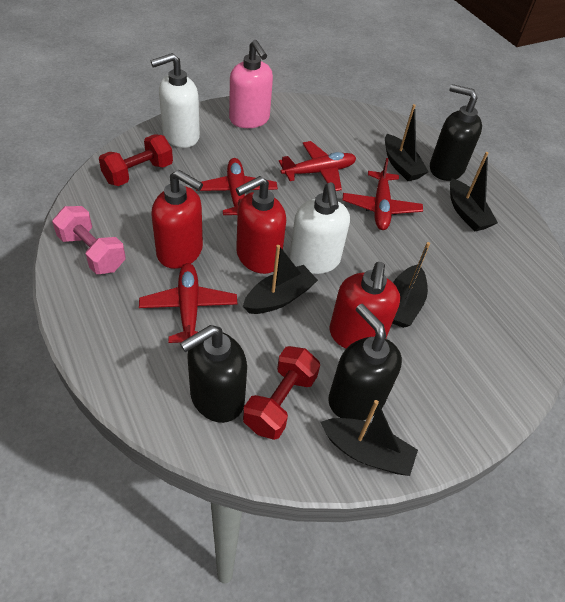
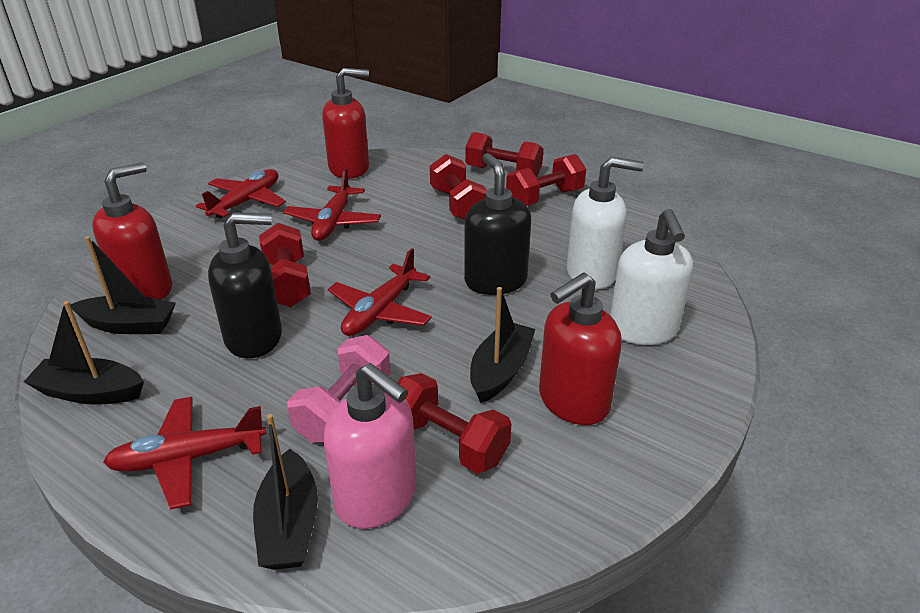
black boat: [243,245,318,314] [320,400,418,476] [385,104,429,181] [392,242,430,328] [450,152,498,232] = 5 -> [24,301,144,405] [70,236,176,334] [253,414,318,570] [470,287,535,403] = 4
black soap dispenser: [180,325,247,423] [328,304,402,420] [430,84,482,181] = 3 -> [208,212,282,358] [464,153,531,295] = 2
red dumbbell: [99,134,173,186] [243,346,320,440] = 2 -> [259,223,311,307] [398,373,511,473] [430,154,487,220] [465,132,543,177] [506,154,586,206] = 5

